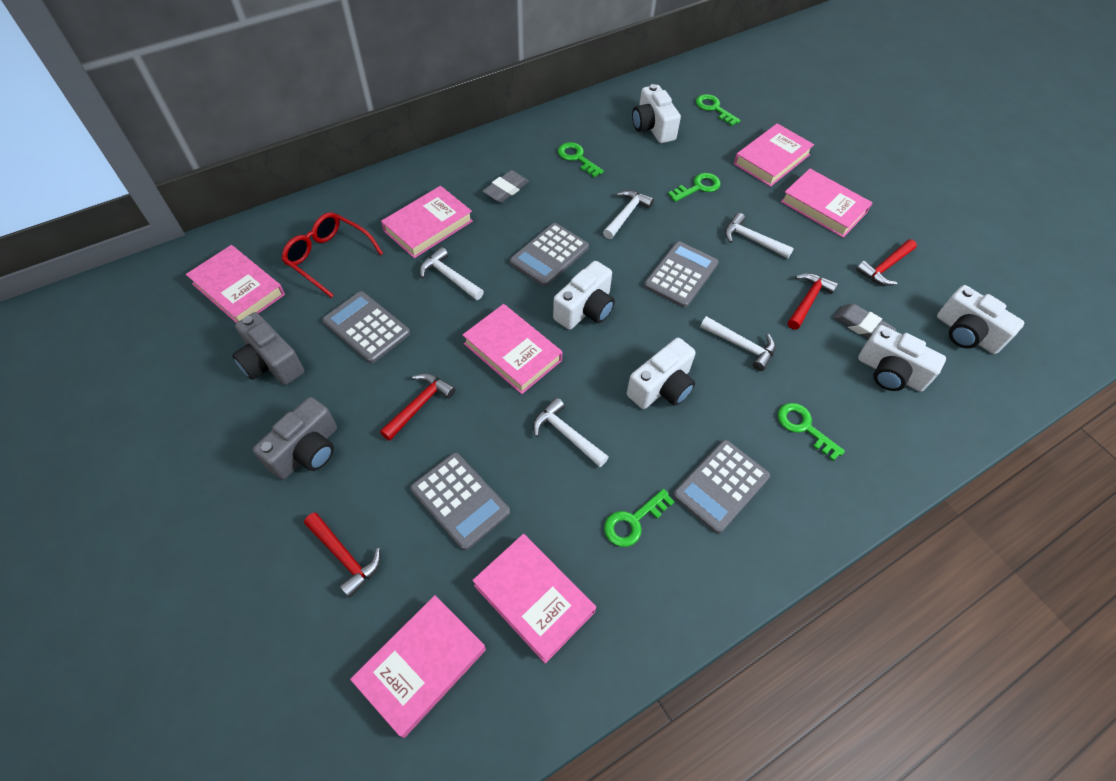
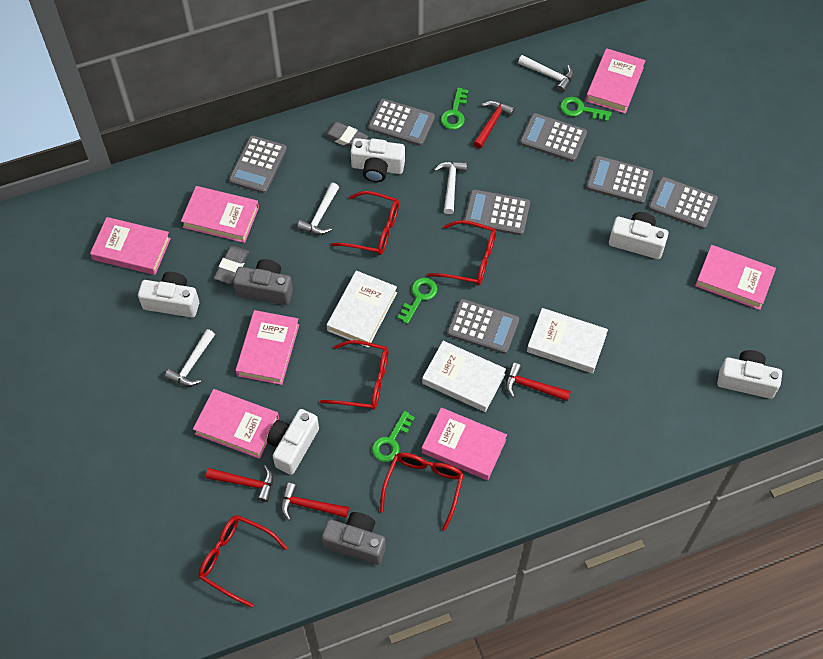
green key: [558,142,604,177] [604,489,675,547] [668,173,721,202] [696,94,741,126] [778,403,845,461] = 5 -> [372,411,415,462] [397,278,438,324] [441,88,468,130] [560,97,612,122] = 4
grey calculator: [322,291,410,363] [410,453,510,550] [510,223,589,286] [644,241,719,308] [673,440,770,534] = 5 -> [229,136,287,193] [368,99,435,146] [447,299,519,354] [464,190,530,235] [520,113,587,162] [586,156,653,204] [648,177,718,229] = 7
red glasses: [281,212,383,298] = 1 -> [198,515,287,608] [320,340,389,410] [331,191,399,255] [380,452,464,531] [428,220,496,285] = 5
white book: none = 0 -> [327,271,397,348] [422,341,506,412] [527,308,608,373] = 3
white hammer: [420,247,484,300] [533,397,609,467] [603,190,654,239] [700,316,775,371] [725,213,794,258] = 5 -> [165,329,215,386] [297,183,339,235] [434,162,467,214] [518,55,574,93] = 4

